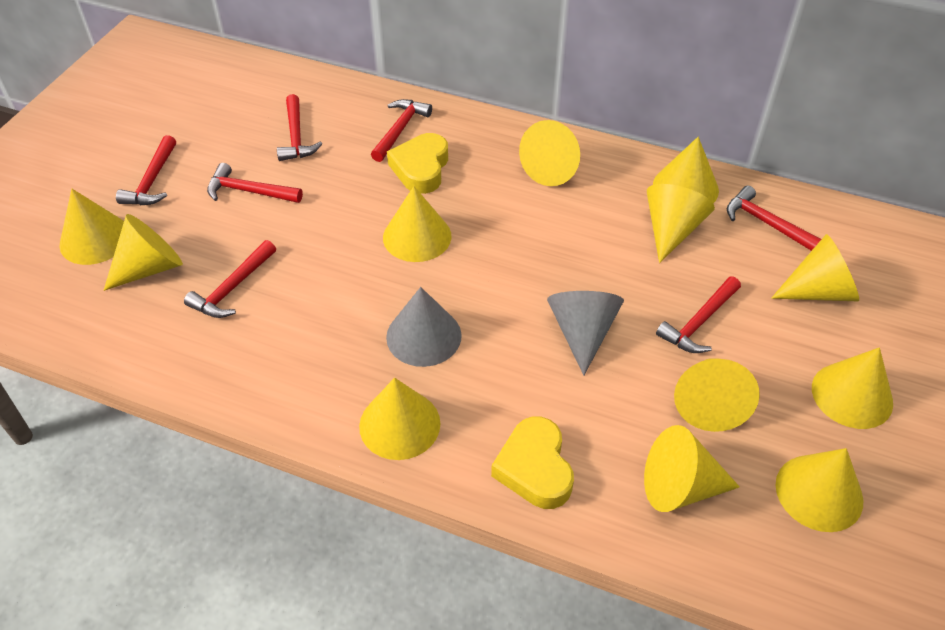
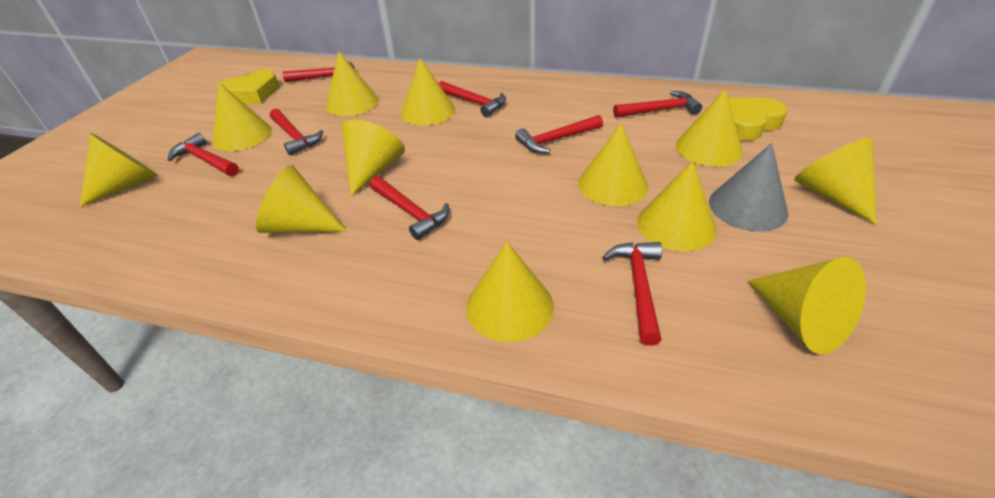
grey cone: [386,287,462,367] [547,291,624,376] = 2 -> [709,143,788,231] = 1
red hammer: [116,135,176,205] [184,240,276,318] [207,163,303,203] [277,94,322,161] [371,99,432,162] [656,277,741,353] [727,186,821,251] = 7 -> [168,133,239,176] [270,109,324,156] [283,62,355,82] [370,176,449,240] [439,81,506,117] [515,115,603,153] [602,242,662,346] [613,91,702,118] = 8

